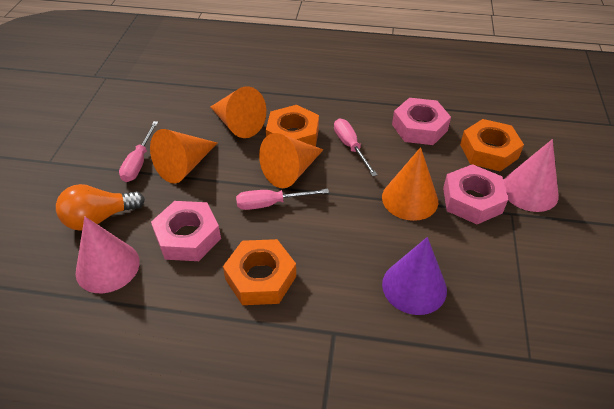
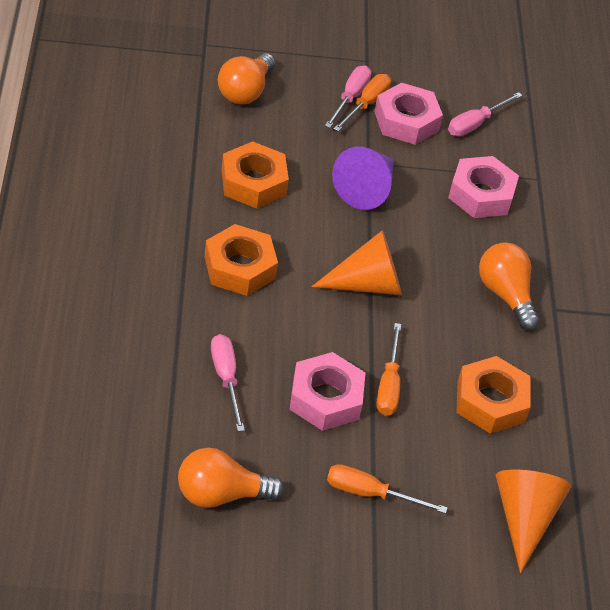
orange cone: [150,129,217,183] [211,87,266,138] [259,133,324,188] [382,147,438,221] = 4 -> [311,230,402,295] [496,470,571,573] = 2
orange light bulb: [56,184,145,231] = 1 -> [178,448,284,508] [218,53,275,104] [479,242,539,330] = 3
orange screwdriver: none = 0 -> [327,464,448,514] [333,74,391,132] [376,323,401,416] = 3
pink cone: [76,216,140,293] [503,139,559,212] = 2 -> none = 0

